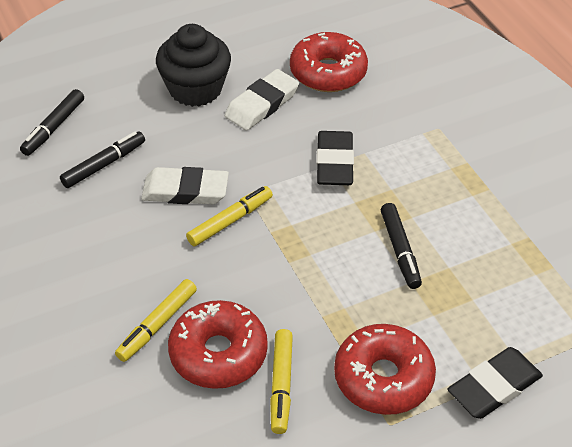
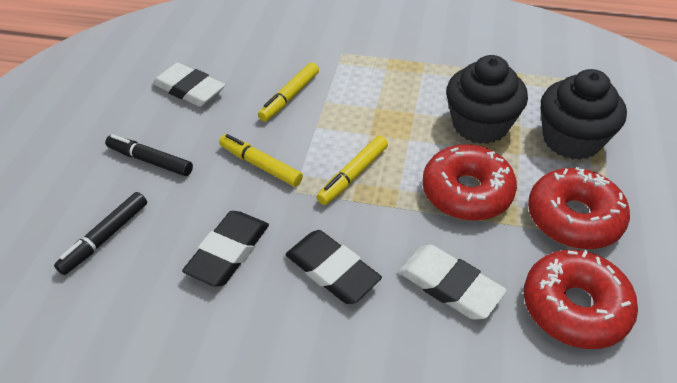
black cupcake: [156,24,231,107] = 1 -> [446,55,528,144] [540,69,627,160] = 2
black marker: [20,89,84,156] [60,131,145,188] [381,203,422,289] = 3 -> [54,192,147,275] [105,134,193,176] = 2

